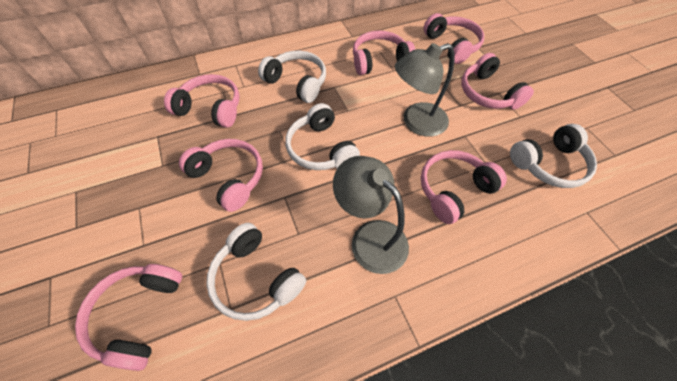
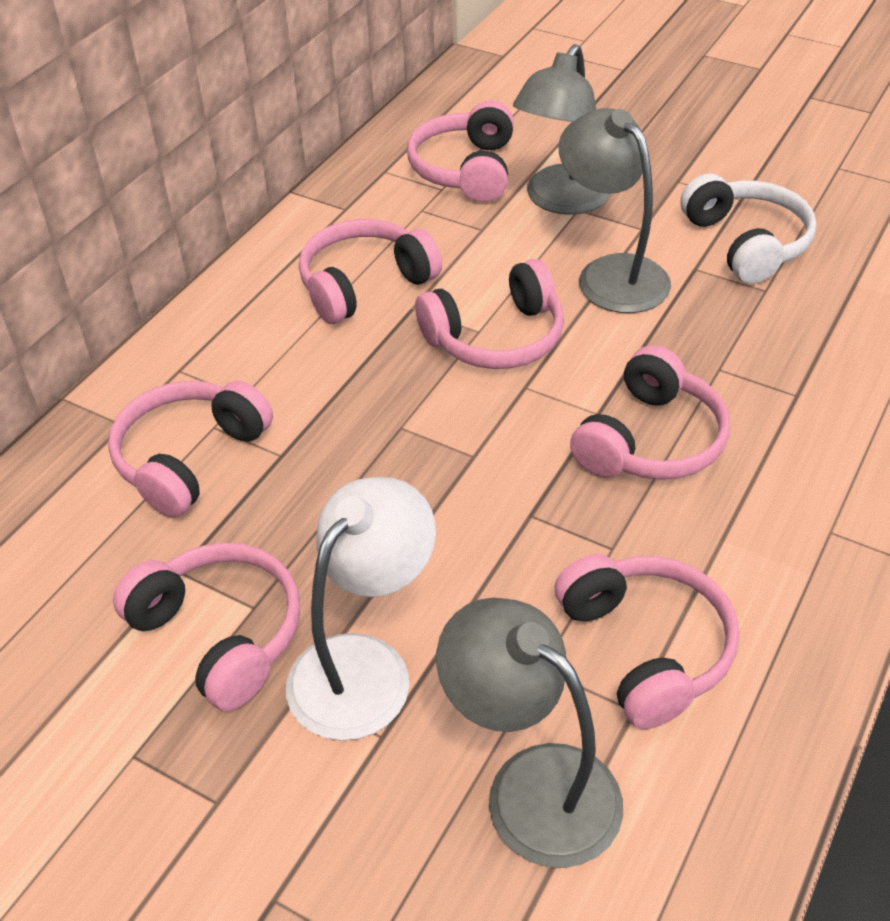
grey lamp: [333,156,409,274] [395,43,455,137] = 2 -> [436,598,623,868] [513,44,610,215] [559,108,671,313] = 3
white headphones: [206,223,306,321] [258,51,326,103] [286,103,360,170] [510,124,597,188] = 4 -> [680,173,817,284] = 1
white lamp: none = 0 -> [286,477,436,741] = 1

